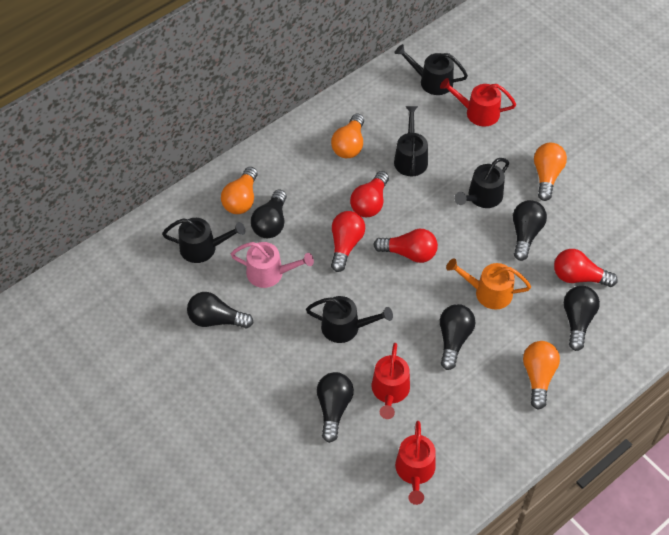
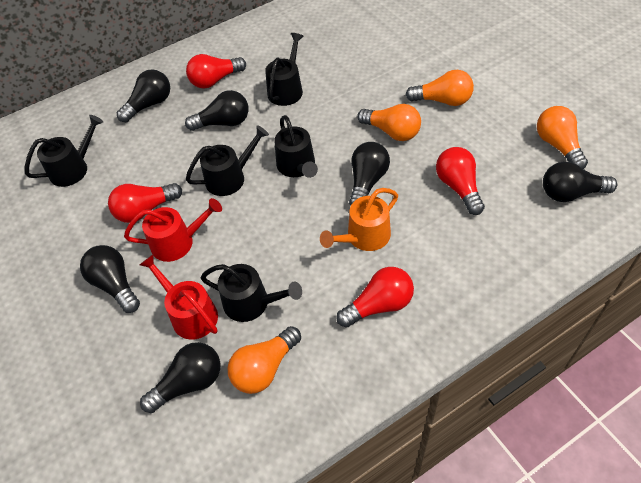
pink watering can: [231,242,314,288] = 1 -> none = 0
red watering can: [372,343,410,419] [395,421,436,505] [440,78,516,127] = 3 -> [124,198,222,262] [140,255,218,340] = 2

